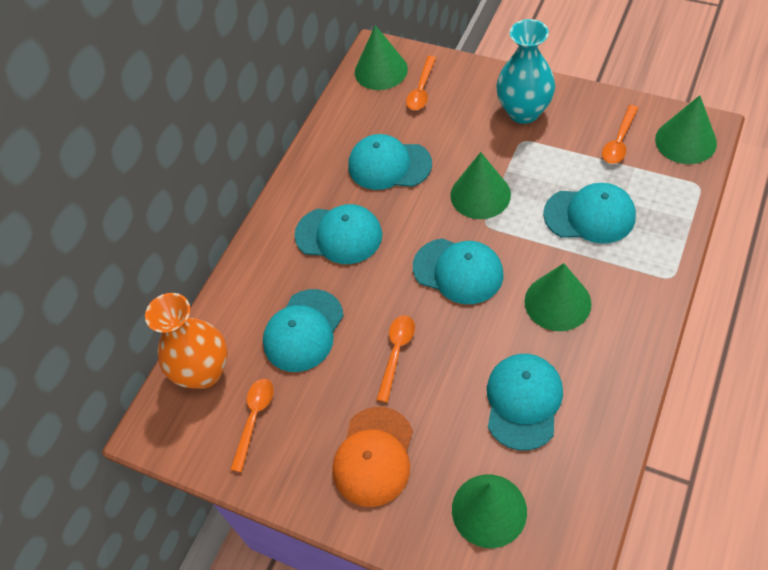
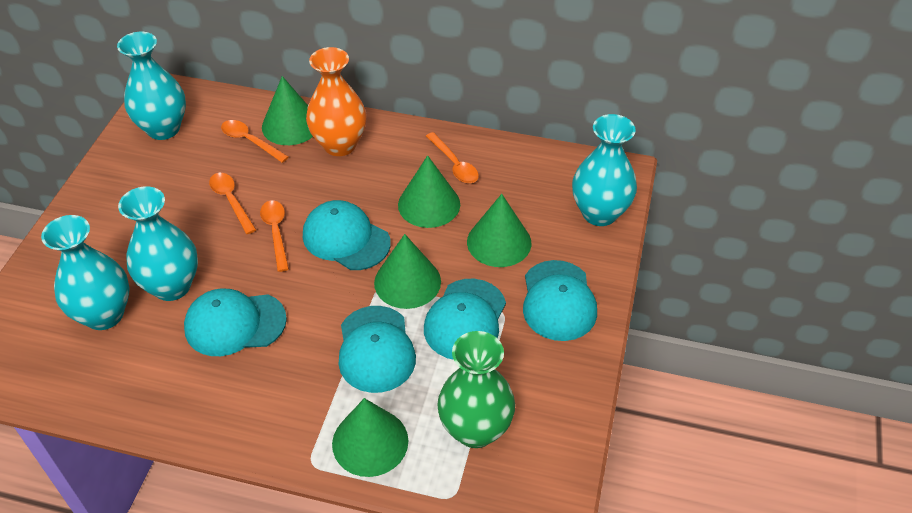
green vase: none = 0 -> [437,331,515,448] = 1
orange cap: [332,407,413,507] = 1 -> none = 0
turquoise cap: [263,289,344,372] [294,204,382,264] [348,134,432,190] [413,238,504,304] [487,354,563,451] [543,183,636,244] = 6 -> [184,289,287,356] [303,200,391,270] [338,306,416,393] [424,279,506,360] [523,260,597,341] = 5
turquoise vase: [496,19,555,124] = 1 -> [41,215,130,330] [117,32,186,140] [118,186,198,301] [572,114,637,226] = 4

